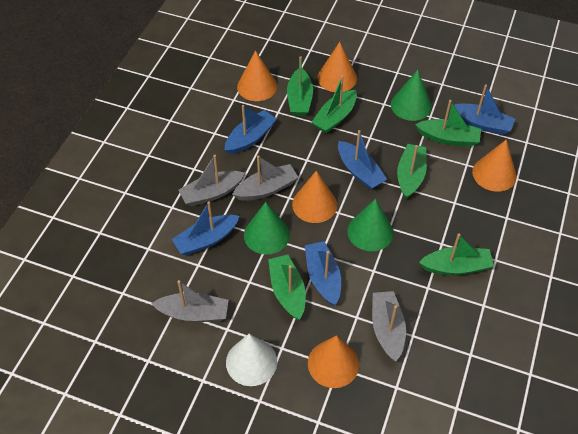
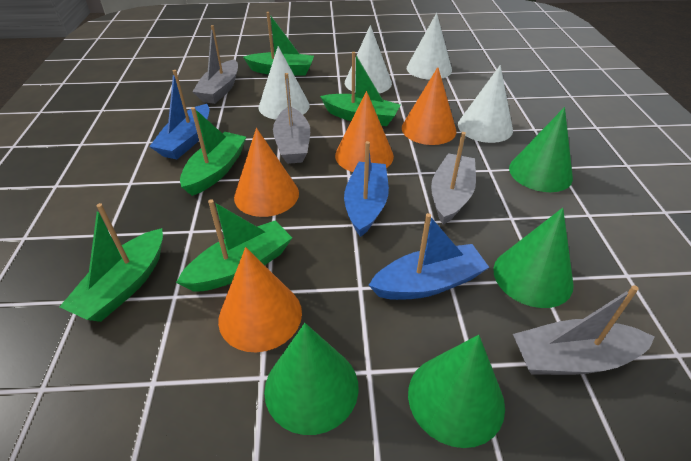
blue boat: [172,202,239,255] [225,105,277,155] [305,241,341,306] [338,130,387,190] [454,84,515,135] = 5 -> [149,70,209,159] [344,141,389,237] [369,213,489,300] = 3
green boat: [268,254,306,320] [287,56,313,116] [311,76,357,133] [397,144,427,199] [415,100,481,147] [419,233,494,275] = 6 -> [60,203,163,322] [176,199,292,292] [180,107,246,196] [243,12,314,76] [320,52,400,126] = 5
green cone: [244,202,290,255] [347,199,394,251] [391,70,432,121] = 3 -> [264,323,359,435] [408,335,505,448] [494,208,574,308] [509,107,573,192] = 4
orange cone: [237,50,277,101] [292,171,337,223] [308,335,359,388] [317,42,357,92] [472,140,517,192] = 5 -> [218,247,302,352] [234,128,299,217] [335,91,394,172] [402,67,456,145] = 4
white cone: [226,334,277,386] = 1 -> [258,46,310,120] [345,25,392,93] [407,13,452,80] [458,65,513,143] = 4

